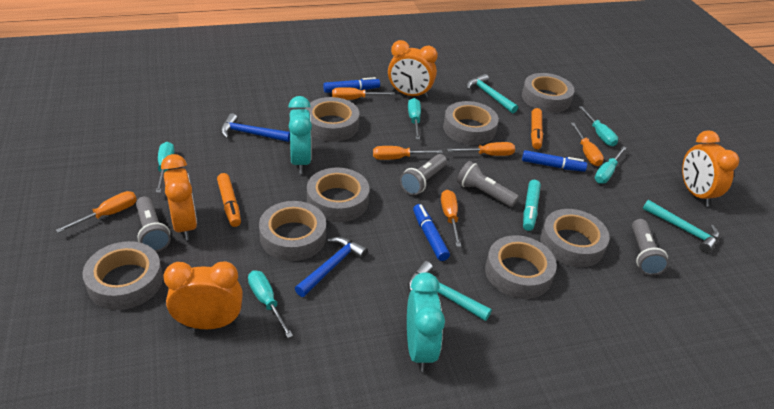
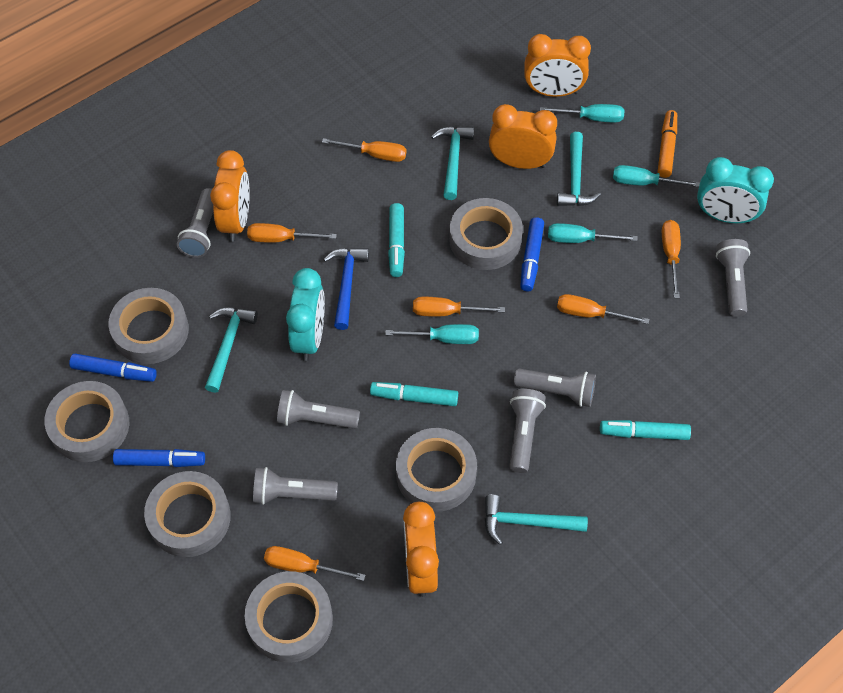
blue hammer: [221,113,290,142] [295,237,368,297] = 2 -> [323,248,369,330] = 1
grey flashlight: [136,197,171,252] [400,154,447,195] [457,161,519,207] [632,219,669,275] = 4 -> [177,188,213,258] [253,467,338,505] [277,390,360,429] [509,389,546,473] [514,368,596,407] [716,239,750,317] = 6
grey tape: [83,241,163,310] [259,201,326,261] [305,97,359,142] [307,168,369,222] [443,101,499,145] [485,235,557,299] [522,73,574,112] [540,209,610,267] = 8 -> [44,381,129,462] [108,288,189,364] [144,471,231,557] [245,571,333,663] [396,428,477,512] [449,198,523,270] = 6
orange marker: [217,173,241,227] [531,108,543,149] = 2 -> [658,110,677,178] = 1
turquoise hammer: [408,261,492,321] [467,74,518,113] [643,200,720,253] = 3 -> [205,308,258,393] [431,126,474,200] [485,494,588,545] [557,132,601,206] = 4
turquoise marker: [523,180,541,231] = 1 -> [370,382,458,406] [388,203,405,277] [600,420,691,440] = 3
turquoise screwdriver: [156,142,174,193] [248,270,293,338] [408,98,421,140] [579,106,618,146] [595,146,626,184] = 5 -> [385,324,479,344] [540,104,624,122] [548,223,638,243] [613,165,700,187] = 4

